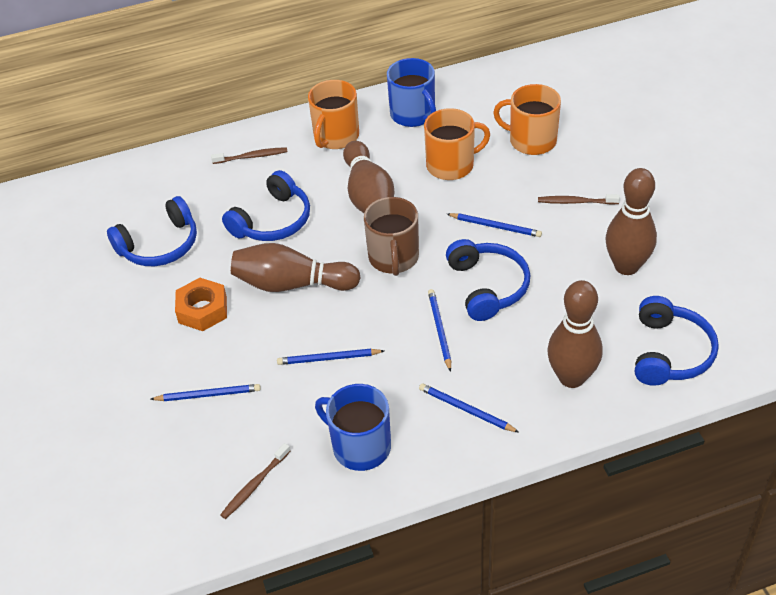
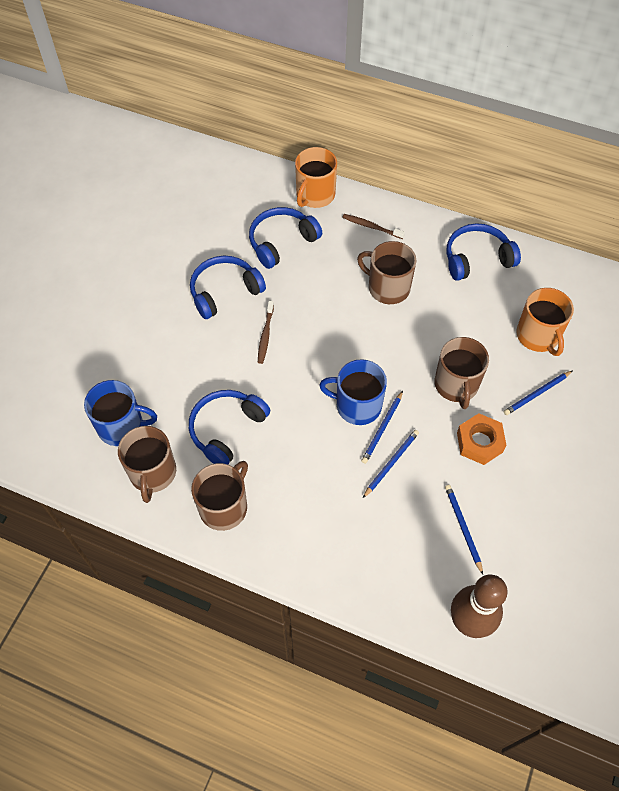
blue pencil: [151,384,261,401] [277,349,384,365] [419,383,520,433] [428,289,451,372] [447,213,542,237] = 5 -> [361,391,403,464] [363,430,419,498] [445,485,483,574] [504,371,572,415] = 4
brown bowling pin: [231,243,361,292] [343,141,395,213] [547,280,603,388] [605,168,657,275] = 4 -> [451,575,508,638] = 1
brown mug: [364,197,419,276] = 1 -> [118,426,176,503] [191,461,248,531] [357,241,416,304] [434,337,489,409] = 4
brown toothbrush: [211,147,287,164] [220,443,290,519] [538,194,620,205] = 3 -> [258,301,274,364] [342,214,405,239] = 2
orange mug: [308,80,359,149] [424,108,490,180] [493,84,561,155] = 3 -> [295,147,337,208] [516,288,574,356] = 2

